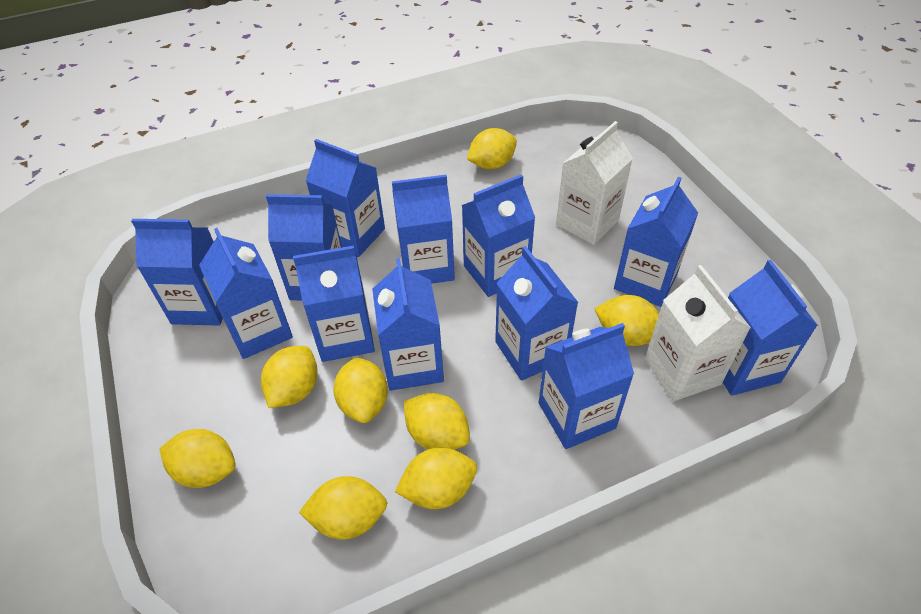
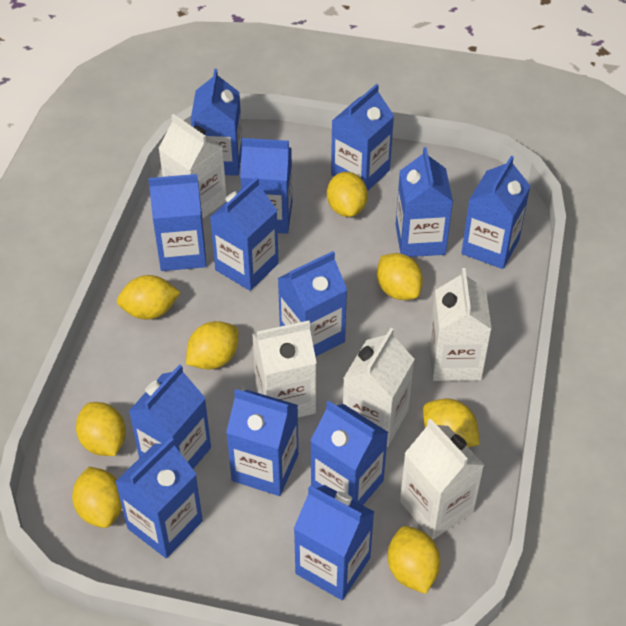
blue carton: [131,219,223,326] [199,228,293,359] [266,194,342,300] [293,246,375,362] [306,139,385,257] [372,258,444,391] [392,175,455,284] [462,174,535,297] [495,246,579,381] [539,323,634,449] [614,177,698,307] [723,260,818,396] = 12 -> [115,438,203,558] [129,364,211,469] [148,174,207,271] [191,69,242,176] [210,177,279,291] [226,389,298,496] [240,138,292,234] [278,251,347,357] [294,485,374,600] [310,401,388,505] [331,84,394,191] [396,147,453,257] [461,156,530,269] = 13
white carton: [556,121,633,245] [645,265,751,401] = 2 -> [158,114,227,218] [252,320,317,417] [343,328,414,447] [400,418,484,539] [429,268,492,381] = 5

